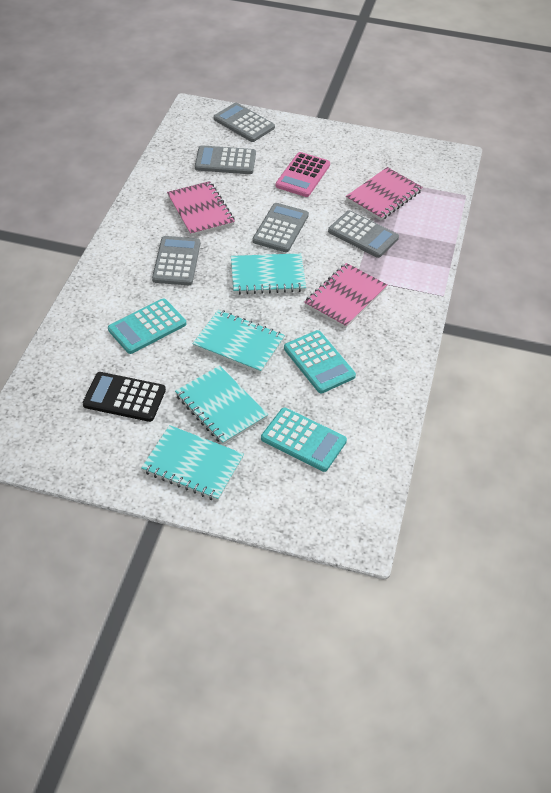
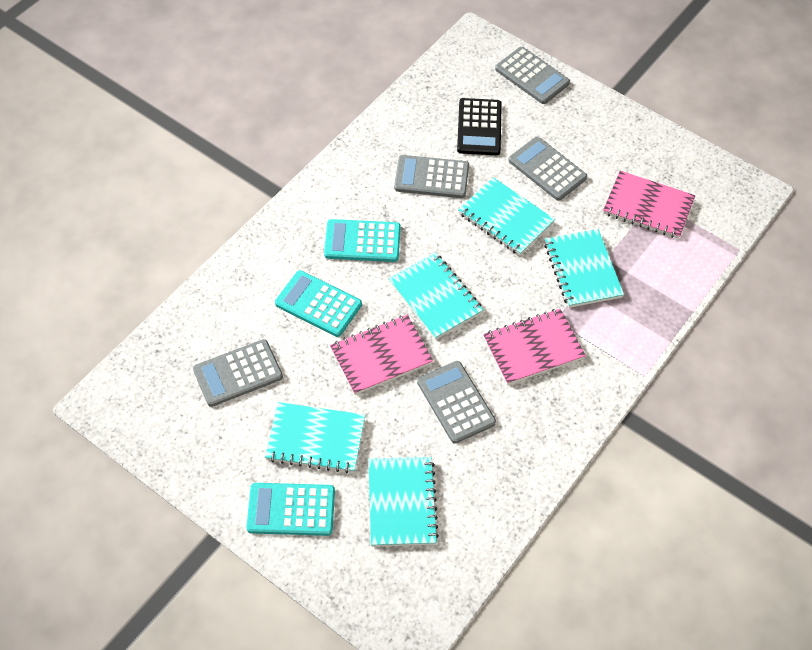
pink calculator: [276,152,330,197] = 1 -> none = 0
turquoise notebook: [141,425,244,501] [175,366,268,445] [192,310,285,374] [231,253,306,294] = 4 -> [265,402,365,473] [368,457,439,547] [388,252,483,340] [458,177,555,256] [544,229,624,308] = 5

